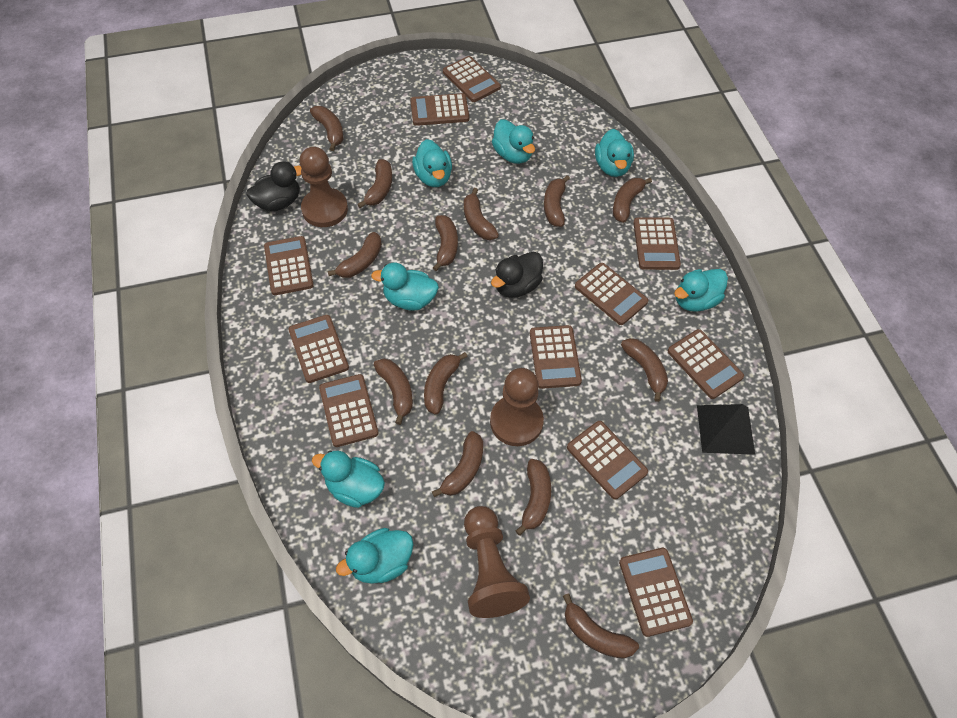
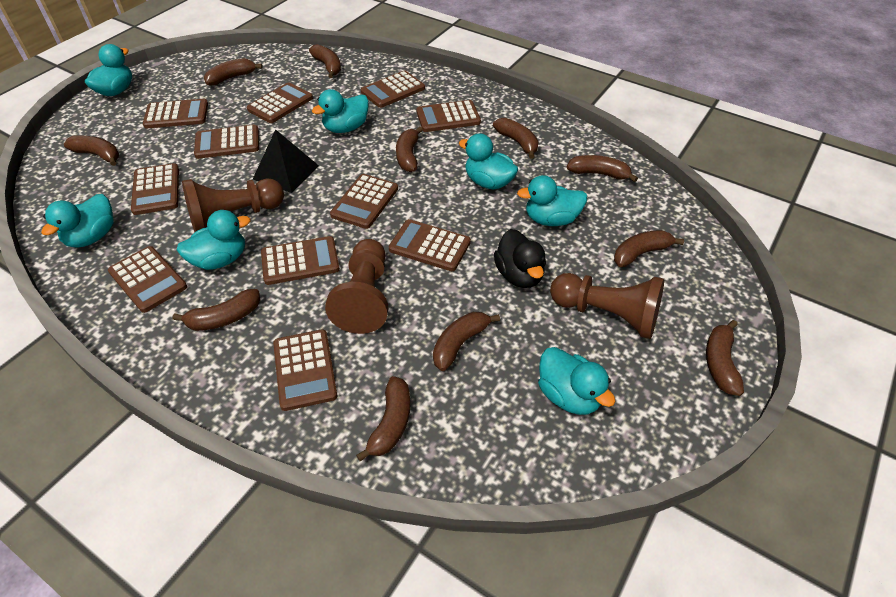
black duck: [247,161,302,211] [491,251,543,298] = 2 -> [494,229,546,288] = 1
brown banana: [310,106,343,151] [328,232,382,278] [357,159,392,208] [374,358,413,425] [424,352,468,415] [432,431,483,497] [433,215,458,271] [464,188,499,240] [516,459,551,536] [544,175,570,227] [563,594,639,659] [613,178,652,223] [621,338,668,402] = 13 -> [64,135,119,166] [172,289,260,331] [204,58,263,86] [309,44,341,78] [356,376,410,461] [396,127,423,172] [433,312,500,371] [493,118,538,159] [567,155,638,182] [614,230,684,267] [706,320,744,396] = 11

